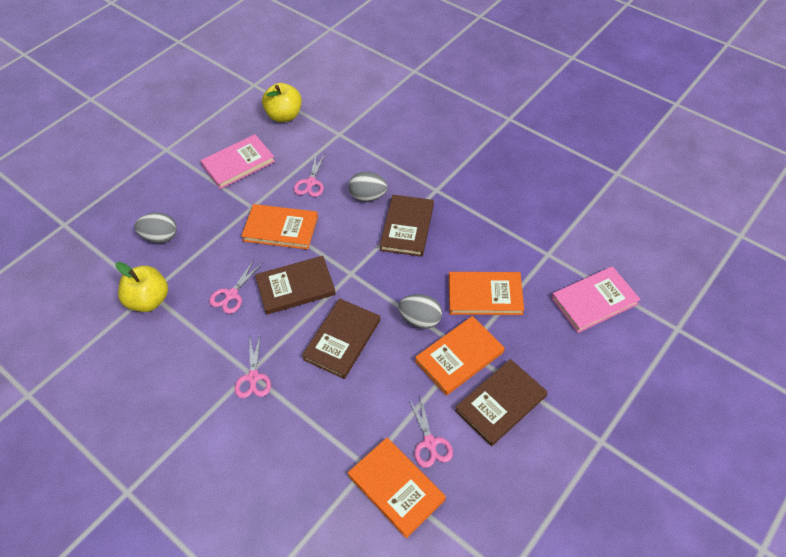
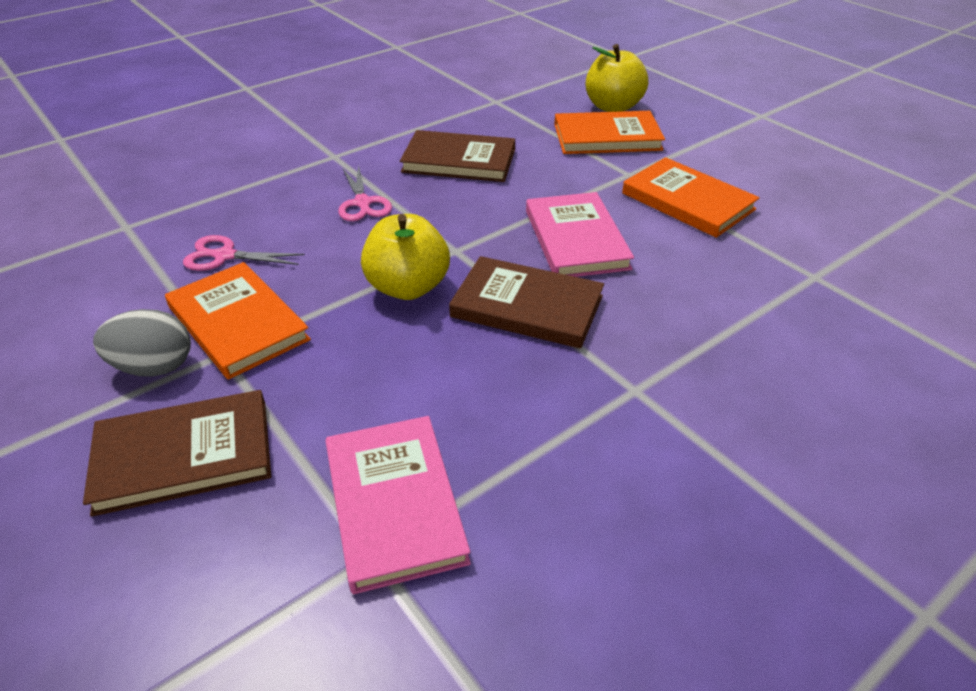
brown book: [255,256,336,315] [302,298,380,379] [380,195,434,257] [455,359,548,446] = 4 -> [83,390,271,517] [400,130,515,182] [449,256,604,349] = 3
grey egg: [134,212,177,243] [349,172,388,201] [398,294,442,329] = 3 -> [93,309,191,377] = 1
orange book: [241,204,318,250] [348,438,446,538] [415,316,505,395] [449,272,524,315] = 4 -> [165,262,311,380] [554,111,665,154] [622,157,759,238] = 3
pink scissors: [209,260,263,314] [235,336,271,398] [294,154,325,197] [409,395,453,468] = 4 -> [183,235,305,271] [338,165,392,221] = 2

